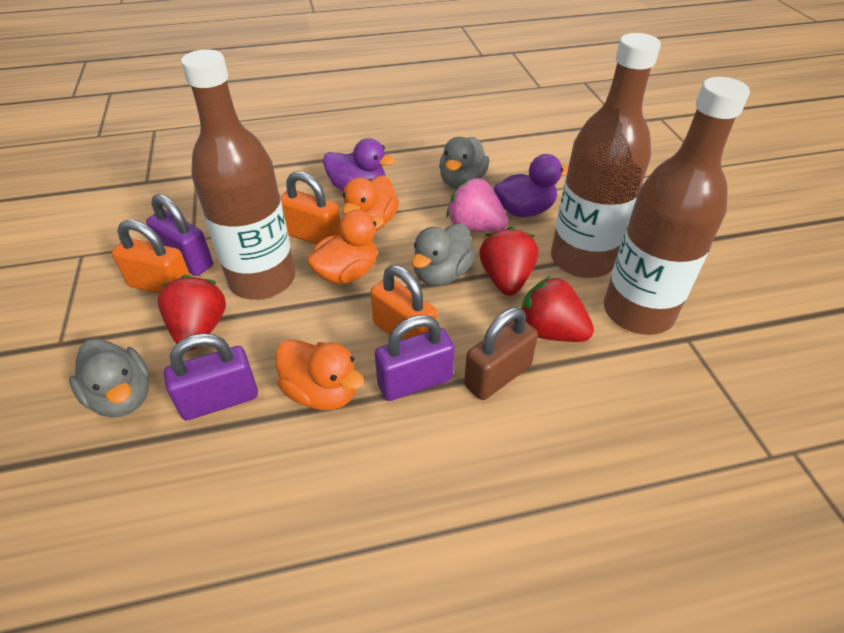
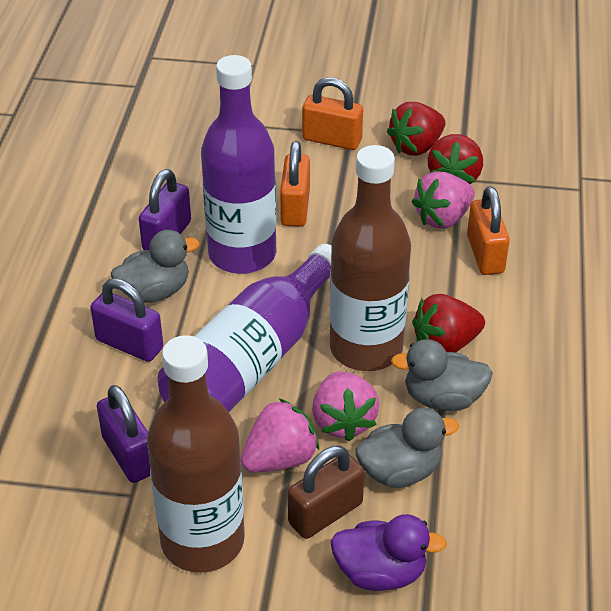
brown bottle: [181,49,295,300] [551,33,661,278] [604,77,750,335] = 3 -> [147,335,245,573] [330,145,411,371] = 2
orange duck: [275,339,364,410] [307,210,384,284] [342,175,399,231] = 3 -> none = 0
pink strawberry: [446,178,508,232] = 1 -> [241,399,319,472] [312,372,380,441] [412,171,475,229] = 3
purple bottle: none = 0 -> [157,244,332,412] [201,55,276,274] = 2
purple duck: [323,138,395,191] [494,154,569,217] = 2 -> [331,514,447,591] = 1

